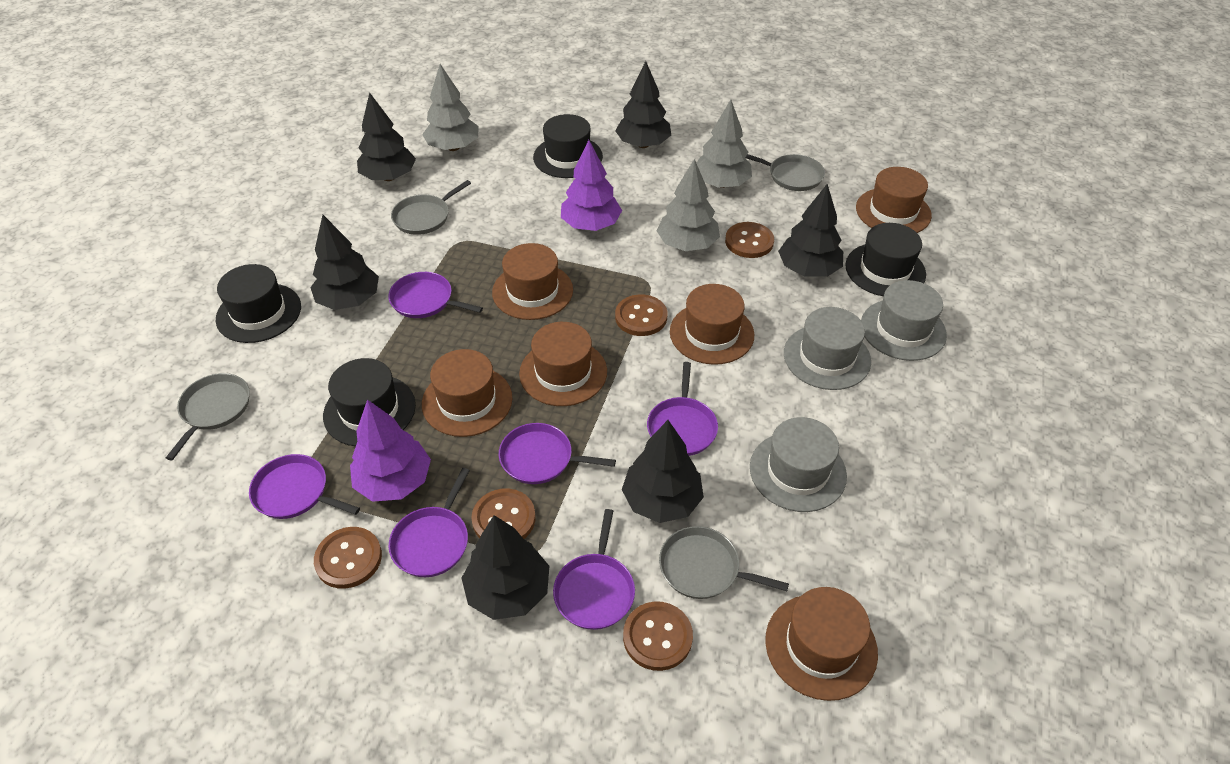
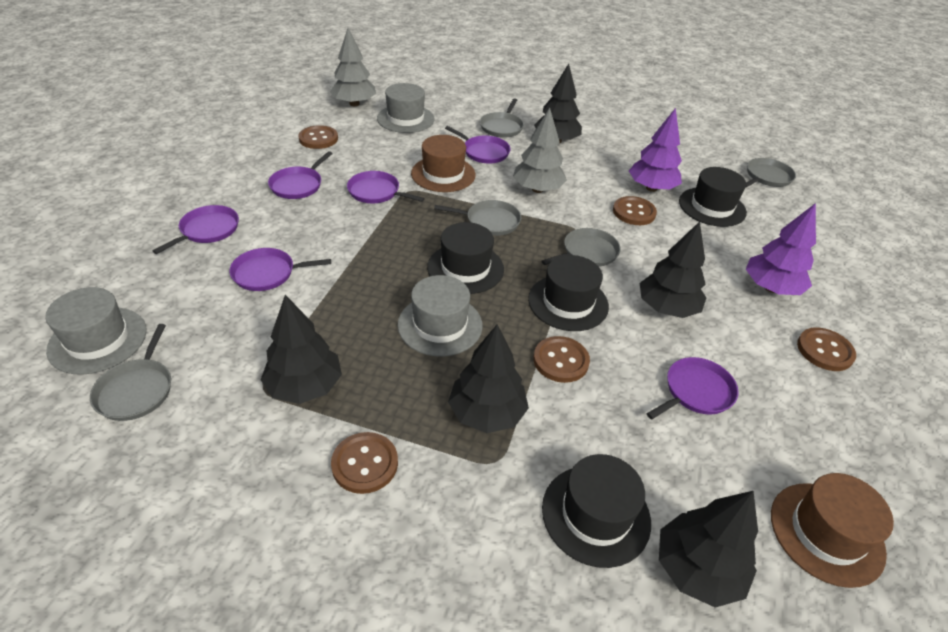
black tree: [310,215,379,310] [357,93,416,181] [462,515,549,620] [615,61,671,148] [622,420,704,523] [778,184,843,277] = 6 -> [261,295,342,404] [448,324,529,433] [534,64,582,143] [640,221,706,318] [659,491,758,608] = 5
brown hat: [422,349,512,437] [492,243,573,320] [519,322,607,406] [670,284,754,365] [765,587,878,701] [856,167,932,233] = 6 -> [411,135,476,192] [771,473,894,588] = 2
grey pan: [166,373,250,460] [391,180,471,235] [659,526,789,599] [746,154,825,191] = 4 -> [90,324,171,421] [434,200,521,236] [480,98,524,138] [541,228,621,266] [745,158,796,188] = 5
grey tree: [422,64,479,151] [657,159,720,251] [697,100,752,188] = 3 -> [330,28,376,106] [513,108,567,193] = 2

